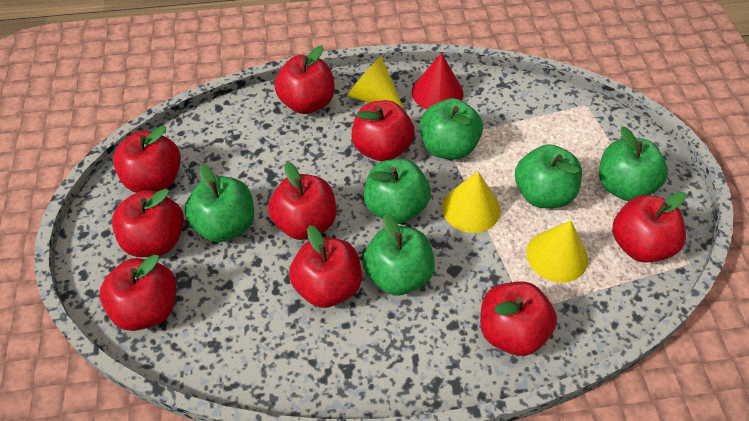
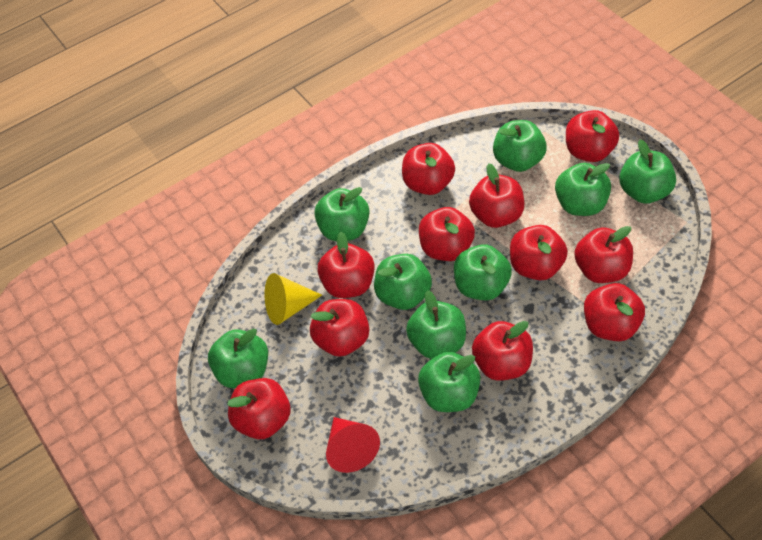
green apple: [185,164,254,242] [363,213,435,295] [364,159,431,224] [420,98,483,160] [515,144,582,208] [599,126,668,201] = 6 -> [208,329,268,388] [314,187,370,241] [374,254,432,310] [406,290,466,359] [418,352,480,412] [454,244,512,301] [493,120,547,172] [555,163,611,216] [619,140,676,203] = 9
red apple: [100,255,176,331] [112,189,184,257] [113,126,181,193] [268,162,337,240] [274,46,334,114] [289,225,362,308] [352,100,415,162] [480,281,557,356] [612,192,686,263] = 9 -> [227,378,290,439] [310,299,369,357] [317,232,375,298] [402,143,455,195] [419,207,475,261] [469,164,524,228] [472,321,533,381] [510,225,568,280] [566,110,619,162] [574,226,633,283] [584,283,645,341] = 11
yellow cone: [347,56,404,109] [442,171,501,233] [526,220,588,283] = 3 -> [264,273,322,325] = 1

